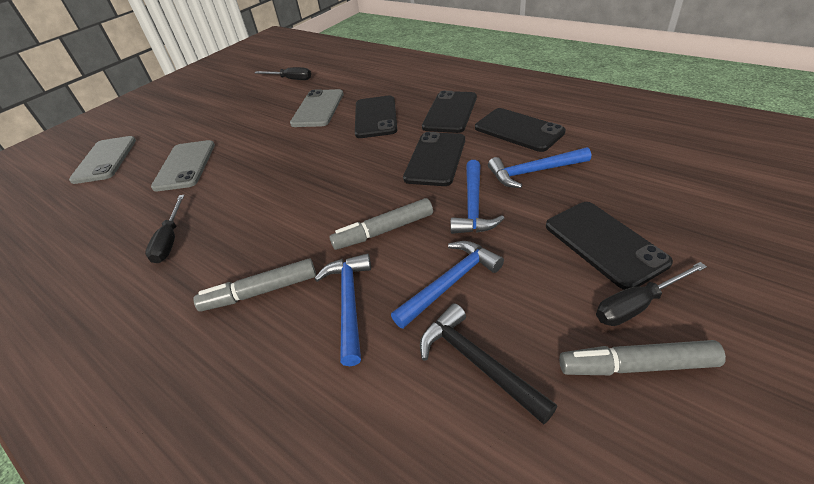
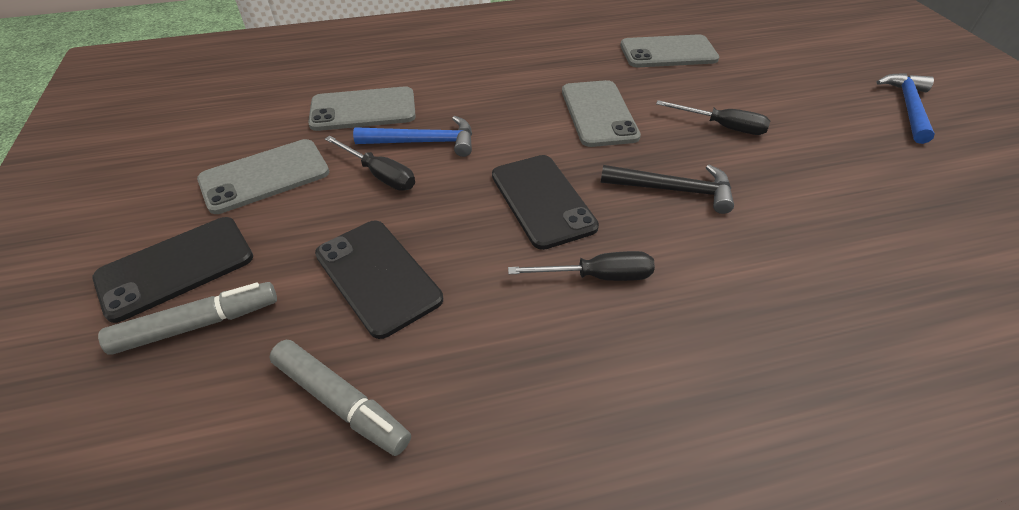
black phone: [355,95,397,138] [403,132,465,186] [422,91,477,133] [475,108,566,152] [546,202,673,290] = 5 -> [92,217,253,323] [315,221,443,339] [492,155,599,250] = 3
blue hammer: [314,253,371,366] [391,241,504,328] [450,160,504,234] [488,147,591,188] = 4 -> [353,116,472,157] [877,73,935,144] = 2
grey marker: [193,259,316,311] [329,198,433,250] [559,340,726,375] = 3 -> [98,282,277,355] [269,340,411,456] = 2
grey phone: [69,136,136,184] [151,140,215,191] [290,89,344,127] = 3 -> [197,139,329,214] [308,86,416,131] [562,80,641,147] [620,34,719,67] = 4

